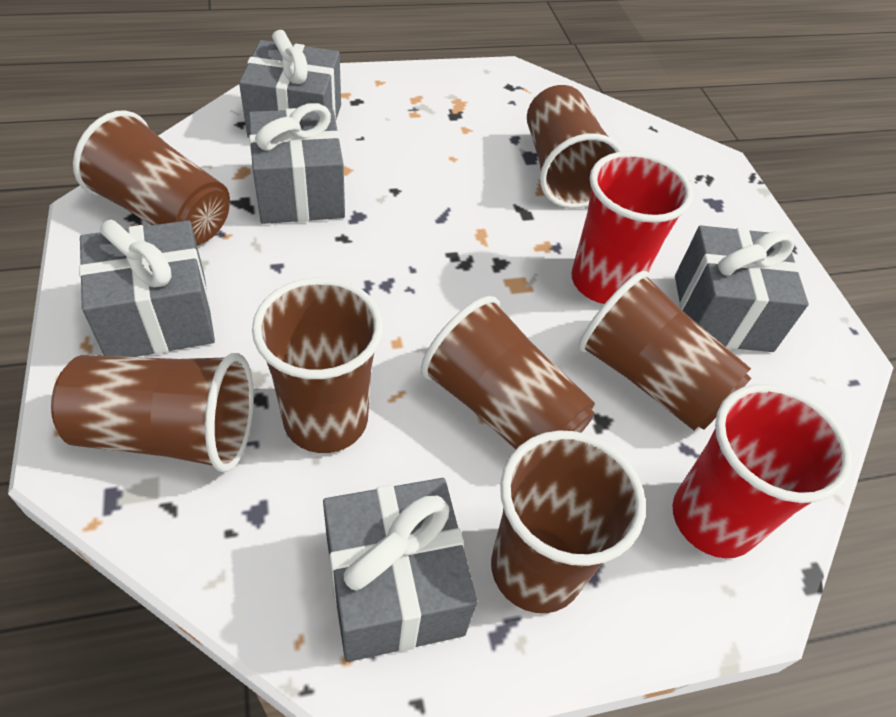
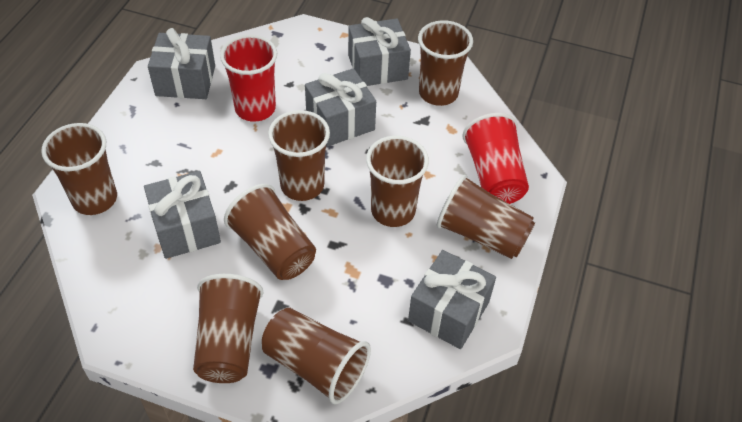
brown cup: [51,353,254,472] [73,110,230,245] [252,277,383,453] [421,296,595,450] [491,430,646,613] [527,85,623,208] [579,271,751,430] = 7 -> [41,123,117,215] [193,274,264,383] [224,184,316,280] [262,308,371,405] [268,110,330,201] [366,136,429,227] [418,20,473,106] [437,175,535,259] = 8

